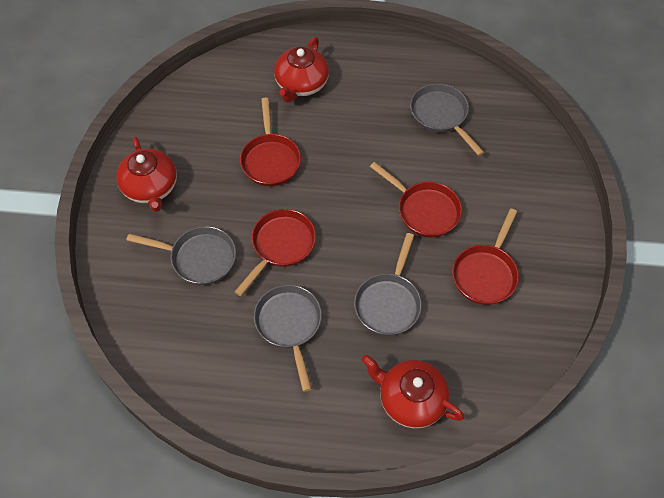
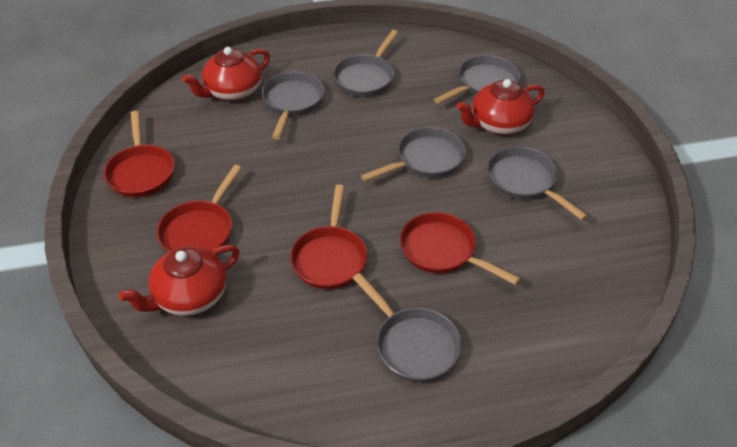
grey pan: [126,226,236,285] [254,285,322,392] [354,233,422,336] [410,83,484,156] = 4 -> [262,71,325,140] [333,30,398,97] [353,273,462,382] [361,127,466,182] [434,55,520,104] [487,147,588,220] = 6

